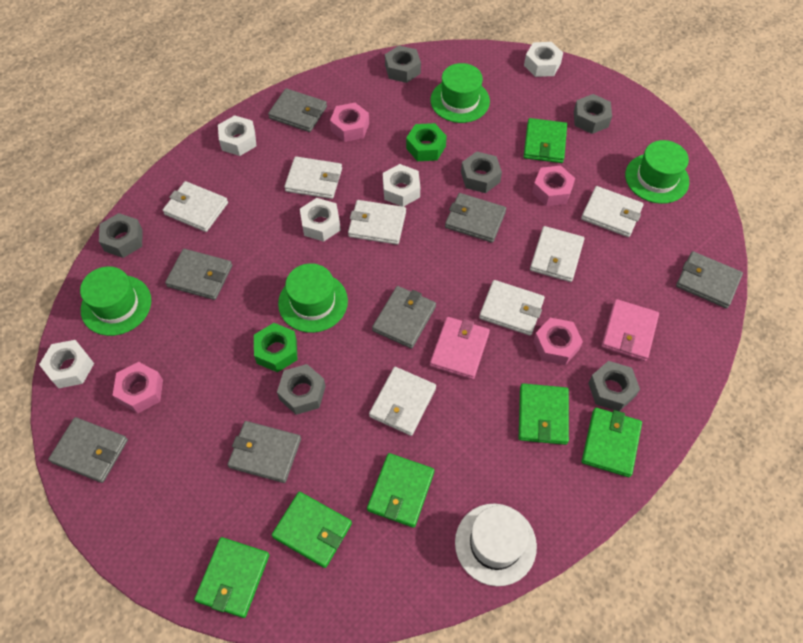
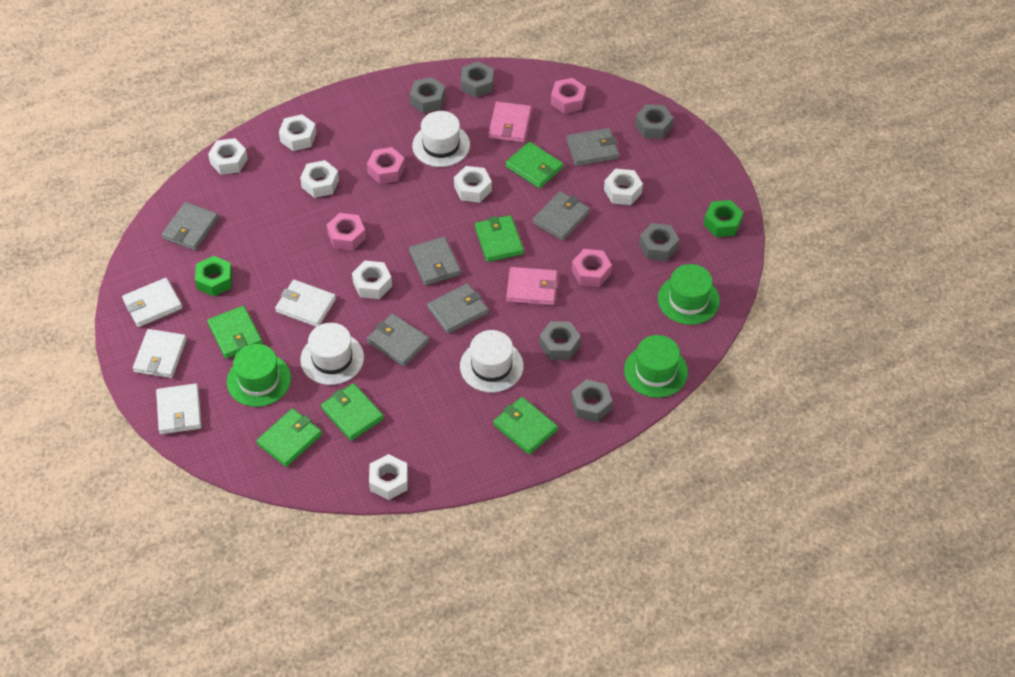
green hat: [80,266,151,336] [278,263,348,333] [431,63,490,123] [625,140,689,204] = 4 -> [227,344,291,407] [624,335,688,398] [658,264,720,325] = 3
grey wallet: [48,417,128,483] [165,249,232,300] [227,421,301,483] [268,88,327,132] [372,286,436,349] [445,193,506,243] [676,251,743,308] = 7 -> [162,202,218,250] [367,313,429,367] [409,236,461,286] [427,283,489,334] [533,191,590,241] [566,128,619,166] = 6
white hat: [455,503,537,586] = 1 -> [300,323,364,385] [412,111,470,167] [460,330,524,393] = 3
white nut: [39,340,94,388] [218,115,256,156] [300,198,341,242] [383,164,420,207] [524,42,563,77] = 5 -> [208,138,248,175] [279,114,317,151] [300,160,339,198] [352,261,392,299] [369,454,408,500] [454,166,492,203] [604,169,643,205] = 7
white wallet: [163,181,228,232] [284,156,342,199] [348,200,406,245] [369,367,436,436] [479,280,545,336] [530,226,584,282] [581,186,644,237] = 7 -> [122,278,182,327] [133,329,187,378] [156,383,202,434] [275,280,336,327] = 4

